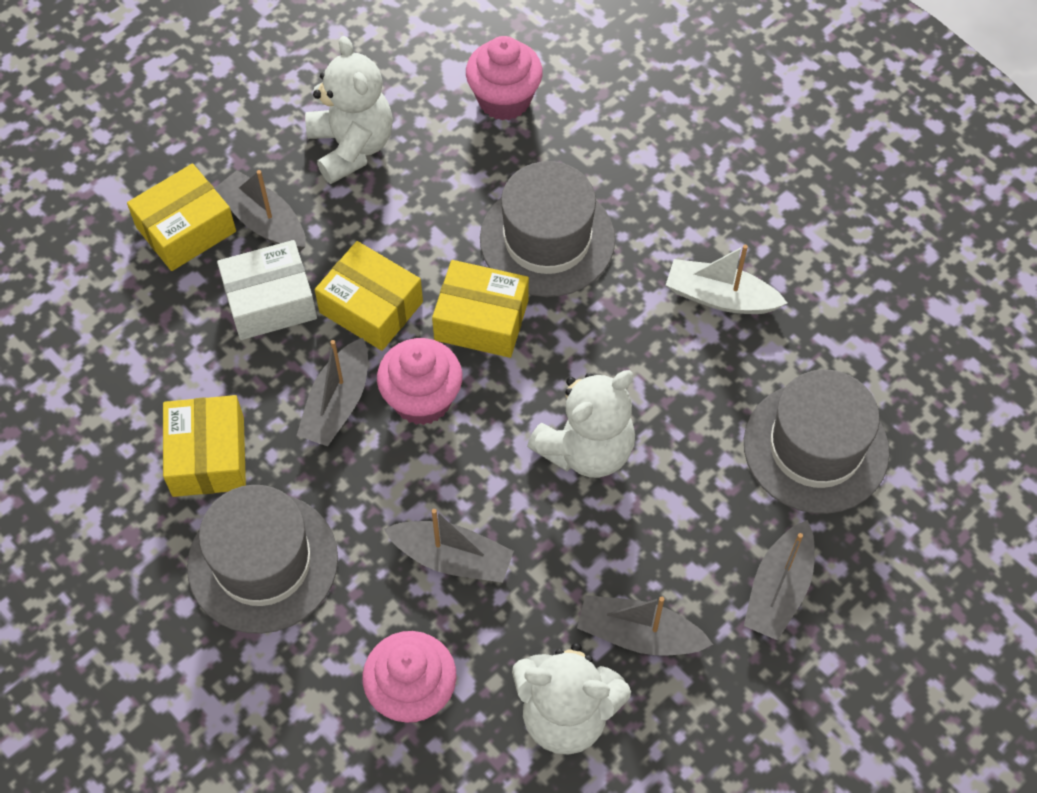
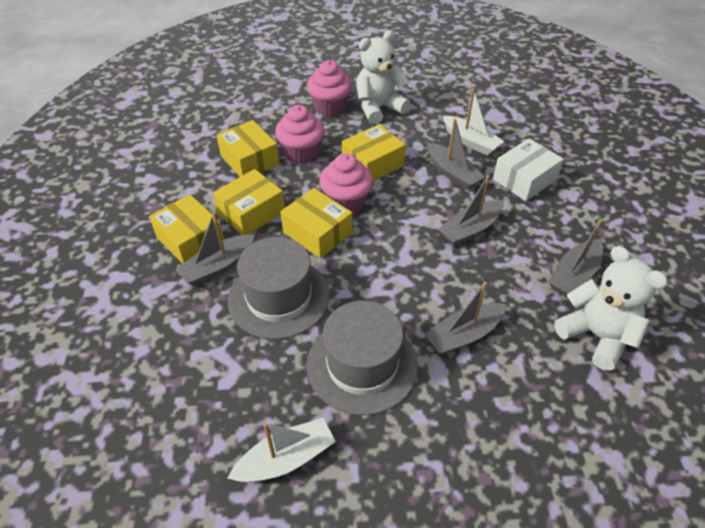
grey hat: [187,485,338,634] [480,161,615,297] [744,369,889,514] = 3 -> [228,237,330,339] [307,301,418,415] = 2
white boat: [666,245,787,314] = 1 -> [228,418,336,482] [443,88,505,155] = 2
white teddy bear: [305,36,393,184] [512,643,631,755] [527,370,635,478] = 3 -> [356,30,410,124] [554,246,668,371] = 2
yellow box: [127,164,236,271] [163,395,246,497] [315,241,423,351] [432,260,529,358] = 4 -> [149,194,224,264] [213,169,285,235] [216,120,279,177] [281,188,352,259] [342,124,406,181] = 5

